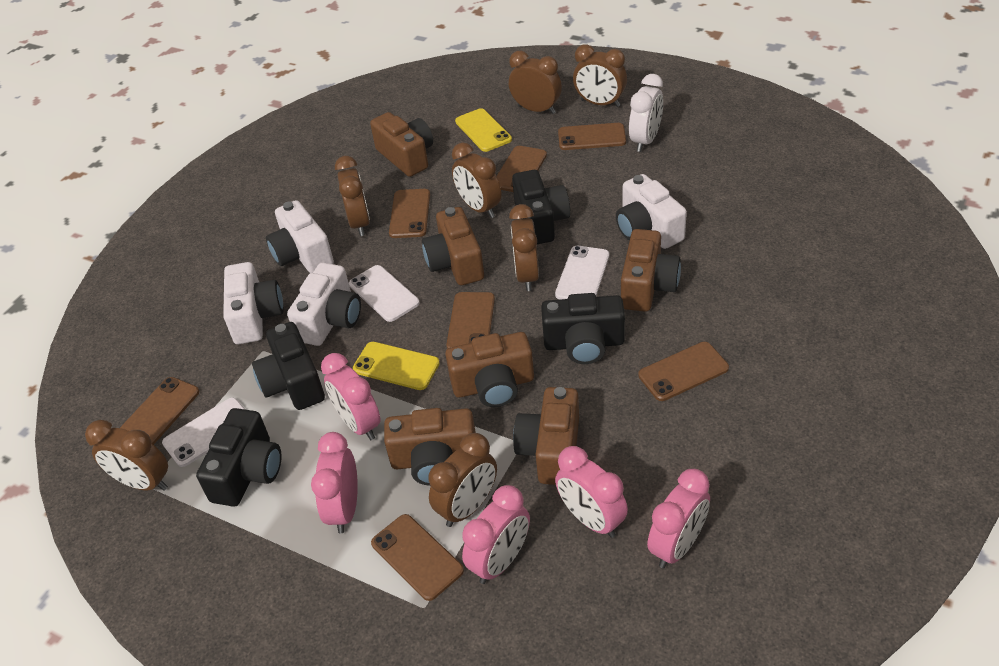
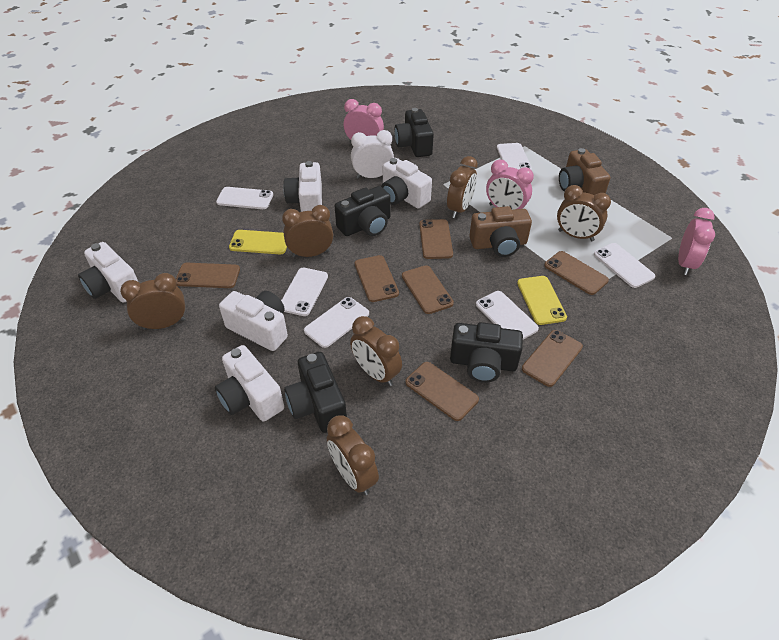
brown camera: [370,112,433,177] [384,408,476,486] [422,207,484,285] [445,332,534,407] [513,387,579,485] [621,229,681,312] = 6 -> [469,206,532,257] [559,148,610,195] = 2
brown clock: [85,420,168,491] [335,156,370,236] [429,433,497,527] [452,142,502,218] [509,51,562,114] [509,204,539,291] [573,44,627,107] = 7 -> [120,273,186,330] [282,205,333,257] [327,415,379,495] [350,316,402,386] [447,156,478,218] [557,185,611,241] = 6
pink clock: [311,432,358,533] [321,353,381,440] [462,485,530,584] [555,446,628,538] [647,469,710,568] = 5 -> [344,99,384,143] [486,160,534,210] [678,208,715,275] = 3
white camera: [223,262,284,344] [266,200,334,273] [287,263,361,346] [616,174,687,249] = 4 -> [78,242,138,303] [215,345,284,421] [219,291,288,351] [283,161,322,212] [381,158,432,208] = 5
white phone: [162,398,246,467] [349,265,420,322] [555,246,609,300] = 3 -> [216,187,273,209] [281,268,328,316] [304,297,369,348] [476,291,539,340] [497,143,532,170] [594,243,655,288] = 6

